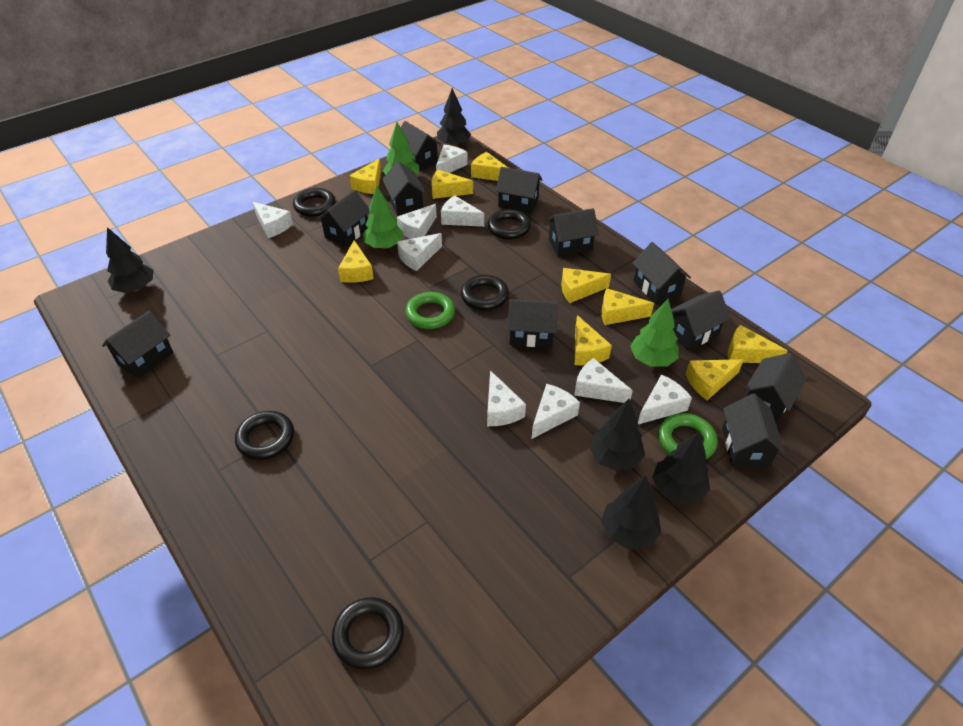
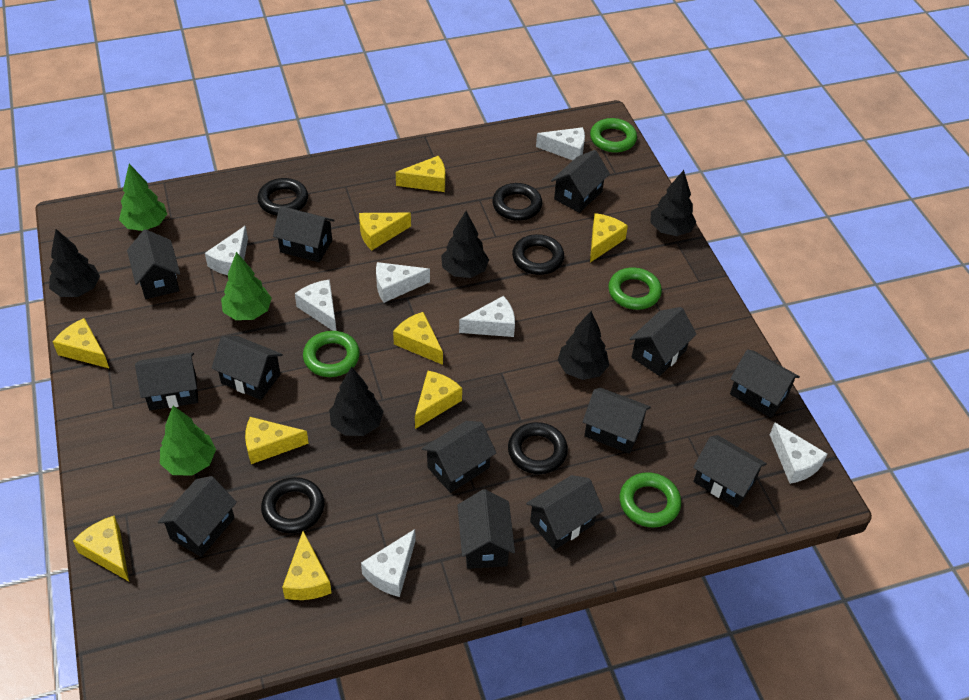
black house: [102,311,174,378] [317,190,370,247] [382,161,426,216] [401,121,441,170] [496,167,542,213] [507,299,558,348] [547,208,599,257] [632,242,691,304] [671,291,731,351] [722,393,785,468] [744,353,807,424] = 11 -> [127,229,180,299] [135,353,198,411] [158,476,237,557] [212,336,283,400] [273,206,335,262] [422,421,496,493] [457,489,515,569] [526,475,604,550] [551,150,610,213] [583,388,651,454] [630,307,697,376] [693,435,767,508] [730,349,800,418] = 13
green ring: [405,292,455,329] [658,413,718,459] = 2 -> [303,331,360,377] [590,118,637,152] [608,267,662,310] [619,472,681,528] = 4
white cheese: [253,202,293,238] [397,204,437,239] [397,233,442,271] [436,145,468,173] [441,195,485,227] [487,370,526,426] [532,384,580,439] [574,358,633,403] [638,374,692,424] = 9 -> [205,226,248,275] [295,280,336,331] [361,529,416,597] [376,262,430,303] [459,296,515,337] [536,127,585,160] [770,422,827,484] = 7

